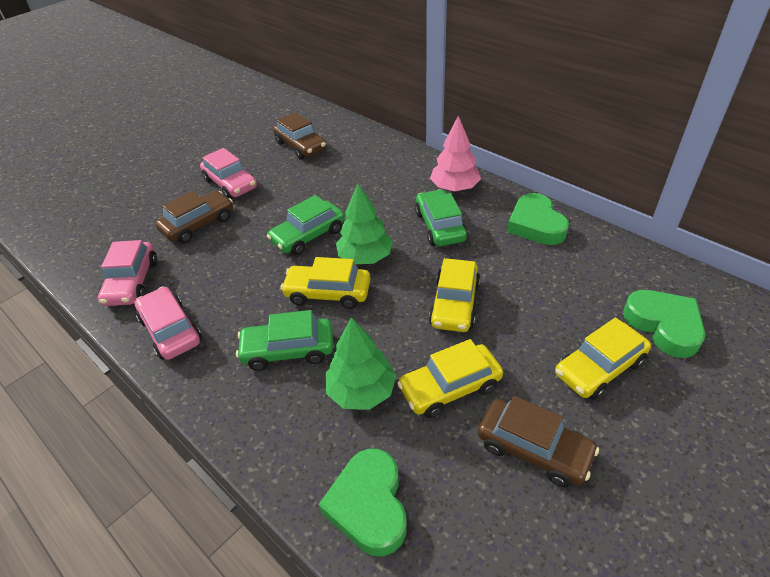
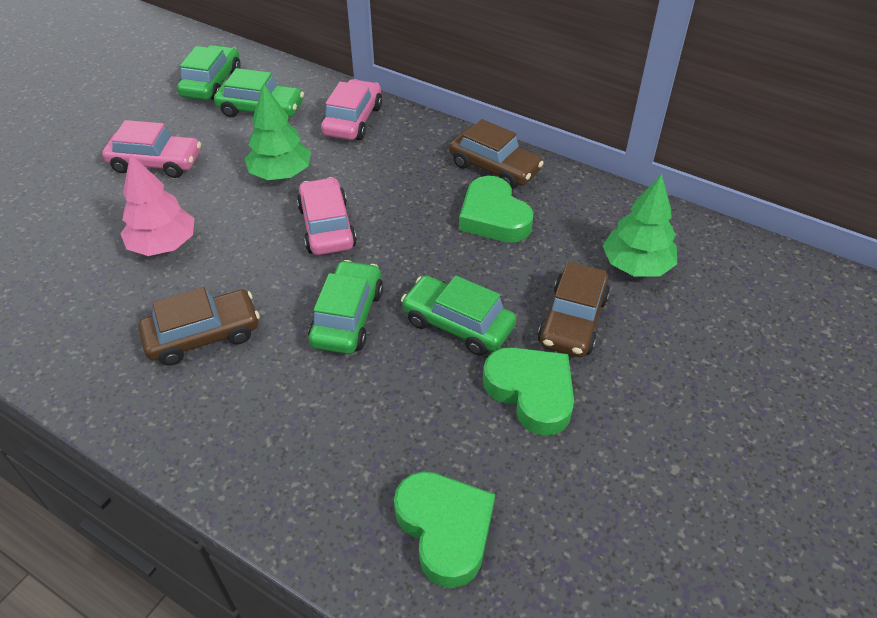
green car: [236,310,333,371] [267,195,345,255] [415,189,467,246] = 3 -> [177,45,241,100] [214,68,304,117] [308,260,383,354] [401,275,516,356] = 4
yellow car: [280,257,371,309] [397,339,503,418] [429,258,480,332] [555,317,651,400] = 4 -> none = 0

